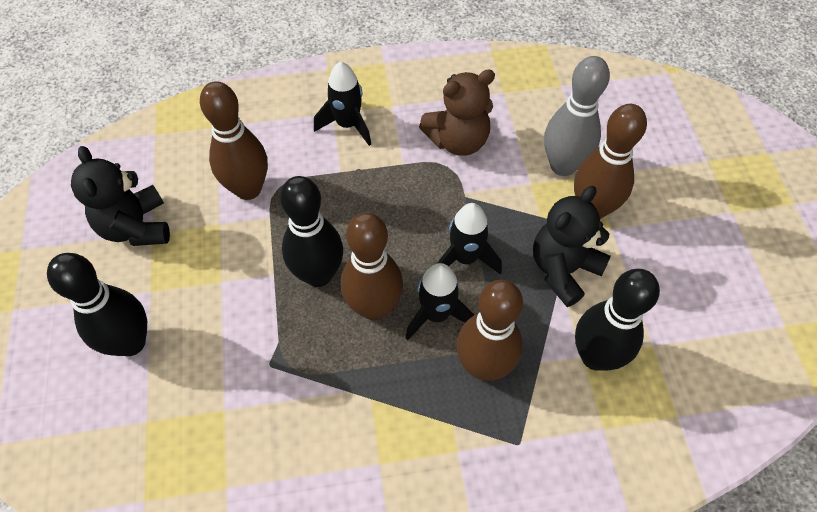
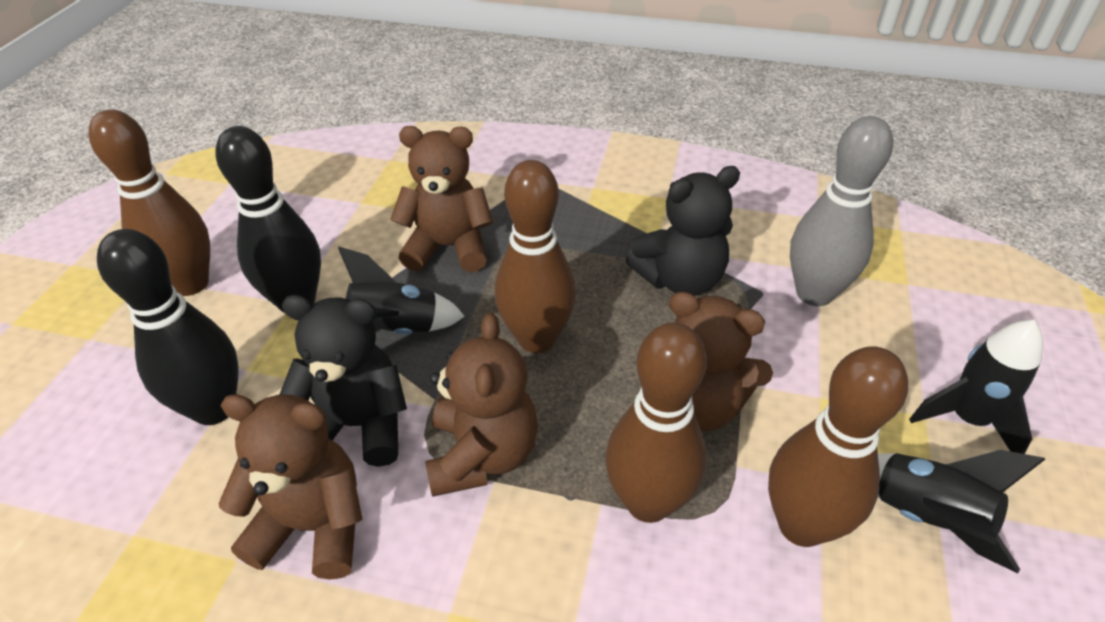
black bowling pin: [47,253,147,356] [280,176,343,287] [575,269,660,371] = 3 -> [97,229,239,425] [216,126,321,313] = 2
brown teddy bear: [419,69,495,156] = 1 -> [219,394,362,580] [390,126,493,272] [425,313,538,497] [669,291,773,431] = 4

